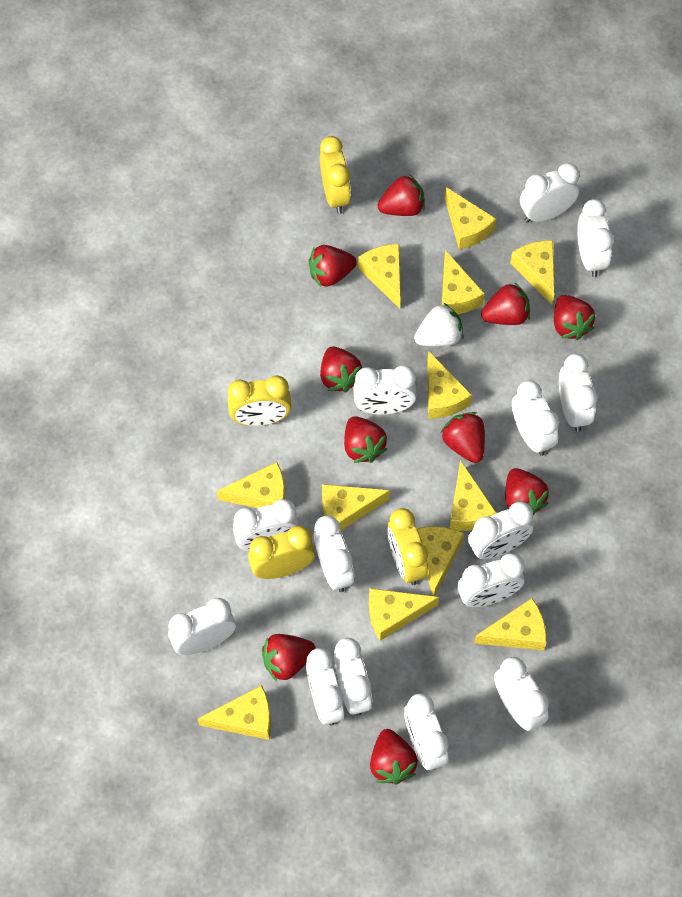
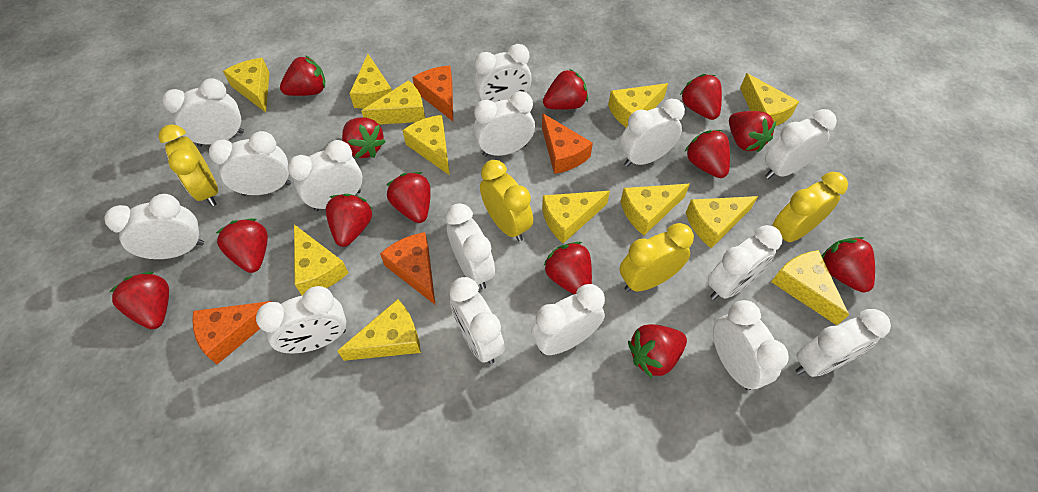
orange cheese: none = 0 -> [192,301,272,364] [380,232,435,304] [412,66,453,121] [542,113,593,174] = 4
red strawberry: [262,634,316,681] [309,245,357,287] [320,346,362,393] [344,416,387,463] [370,729,418,784] [378,174,425,216] [441,412,485,463] [481,282,530,325] [505,468,549,515] [554,295,595,340] = 10 -> [110,272,169,329] [216,218,268,273] [280,55,325,96] [326,194,372,247] [342,117,386,158] [387,172,431,223] [543,69,588,110] [543,242,592,294] [628,324,687,378] [680,74,722,120] [685,130,730,178] [729,111,776,152] [821,237,875,293] = 13
white clock: [168,598,236,655] [233,499,299,551] [306,648,345,725] [314,515,354,592] [334,638,372,715] [353,365,417,415] [404,693,449,770] [457,553,524,607] [468,502,533,559] [494,657,549,731] [512,380,559,456] [520,163,579,223] [559,354,598,432] [577,199,614,277] = 14 -> [104,194,204,260] [162,78,244,147] [209,131,291,196] [256,286,346,354] [288,140,362,211] [446,203,495,289] [449,277,505,364] [473,91,535,157] [474,44,532,102] [531,284,605,355] [620,99,685,167] [708,225,782,300] [713,300,789,390] [765,109,837,179] [796,309,891,377] = 15
white strawberry: [414,303,464,346] = 1 -> none = 0

